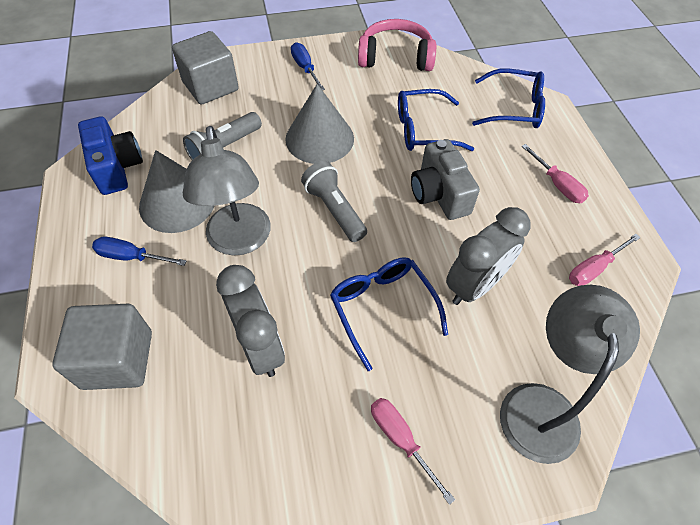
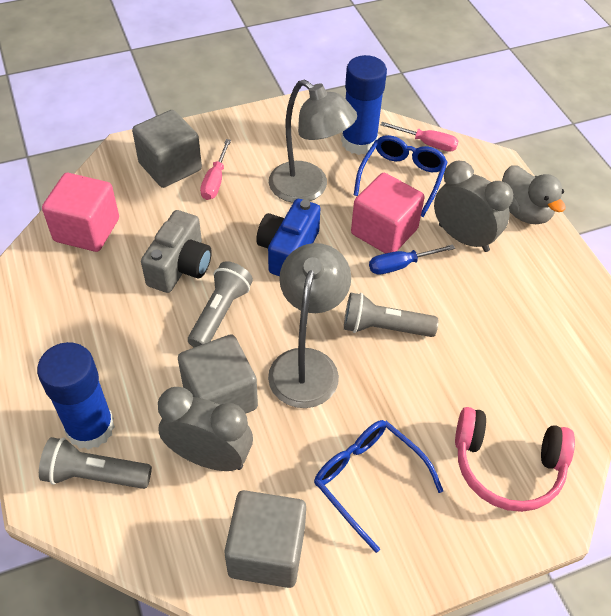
blue glasses: [330,257,448,371] [398,89,474,151] [472,69,545,128] = 3 -> [314,420,443,553] [354,135,448,217] = 2
blue glue stick: none = 0 -> [37,342,115,450] [341,55,387,155] = 2
blue screwdriver: [92,237,186,266] [291,42,325,90] = 2 -> [369,244,455,275] = 1
grey cone: [139,150,214,233] [285,84,354,164] = 2 -> none = 0
grey cube: [52,304,152,390] [172,31,239,105] = 2 -> [132,110,202,188] [178,334,258,414] [224,490,306,588] = 3
grey duck: none = 0 -> [502,165,566,224] = 1
grey flashlight: [183,112,262,160] [301,161,367,242] = 2 -> [39,437,152,489] [188,261,253,347] [344,293,438,337] = 3
pink cube: none = 0 -> [42,173,119,252] [351,173,425,253] = 2
pink screwdriver: [371,398,455,505] [522,144,589,203] [569,234,641,286] = 3 -> [200,139,231,200] [381,122,458,152] = 2

